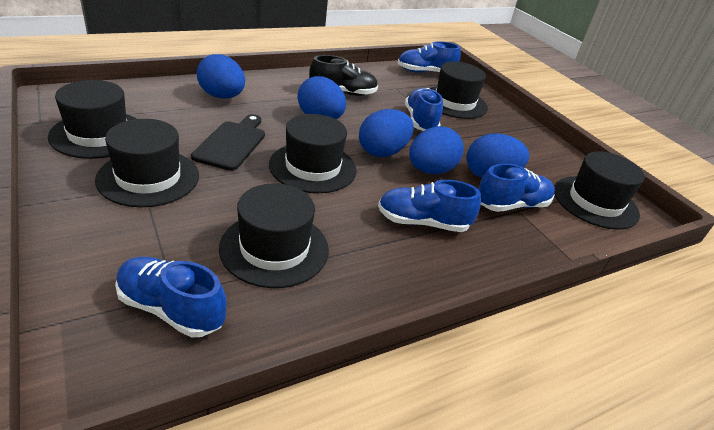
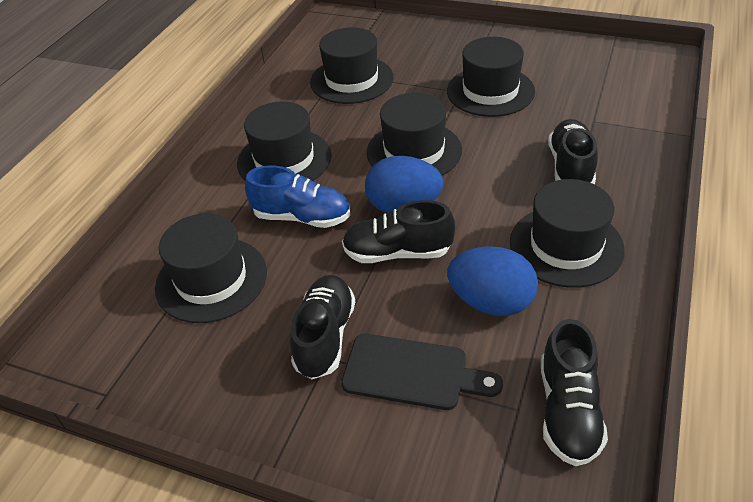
black shoe: [309,55,378,96] = 1 -> [290,275,355,379] [342,200,455,263] [541,319,608,466] [548,119,598,184] = 4
blue egg: [197,54,245,99] [298,76,346,119] [359,109,414,157] [409,126,464,174] [467,133,529,178] = 5 -> [365,156,444,213] [447,246,538,316] = 2
blue shoe: [115,257,227,338] [378,180,481,232] [398,41,461,73] [405,88,443,131] [478,163,555,212] = 5 -> [245,166,350,228] = 1

